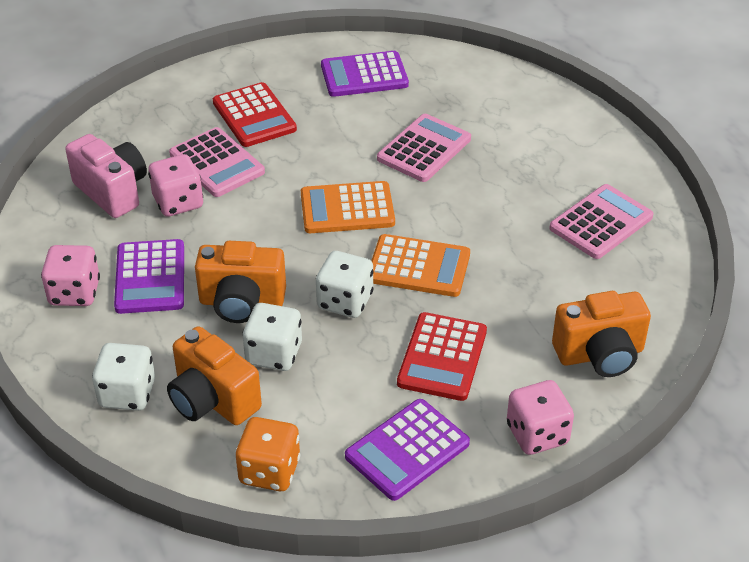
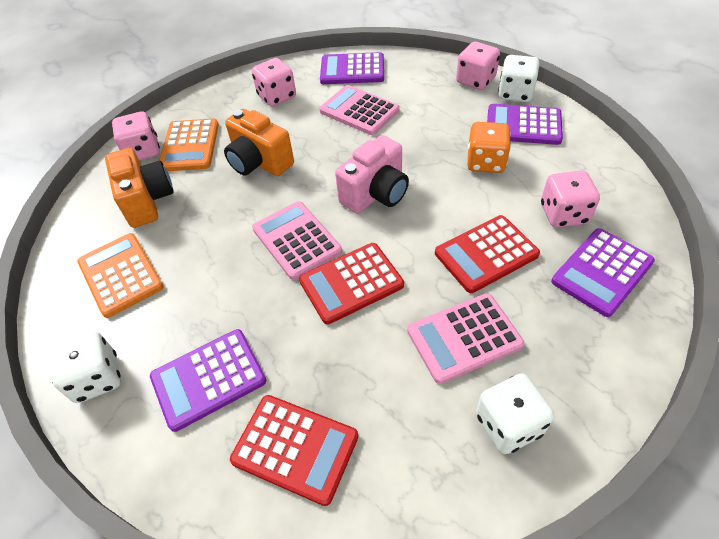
orange camera: [167,326,262,425] [195,241,286,323] [552,291,651,377] = 3 -> [105,148,174,228] [224,109,294,176] = 2
pink dice: [41,245,100,306] [148,154,203,217] [507,380,574,455] = 3 -> [112,112,160,161] [252,58,296,106] [456,42,500,90] [541,171,600,228] = 4
purple calculator: [114,239,184,314] [321,51,409,97] [345,399,470,501] = 3 -> [150,329,266,432] [320,52,384,84] [487,104,563,145] [551,228,655,317] = 4
red calculator: [213,82,297,147] [397,312,487,401] = 2 -> [230,395,359,506] [299,243,404,324] [435,215,540,293] = 3

